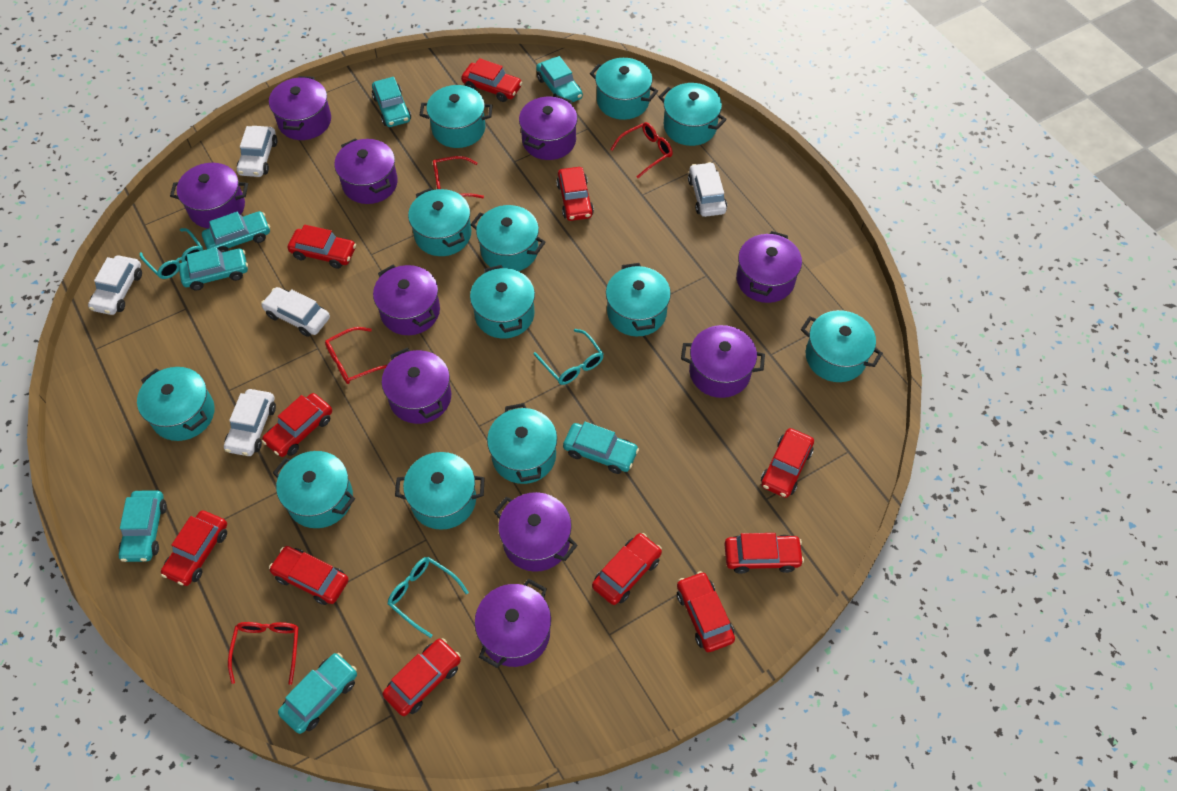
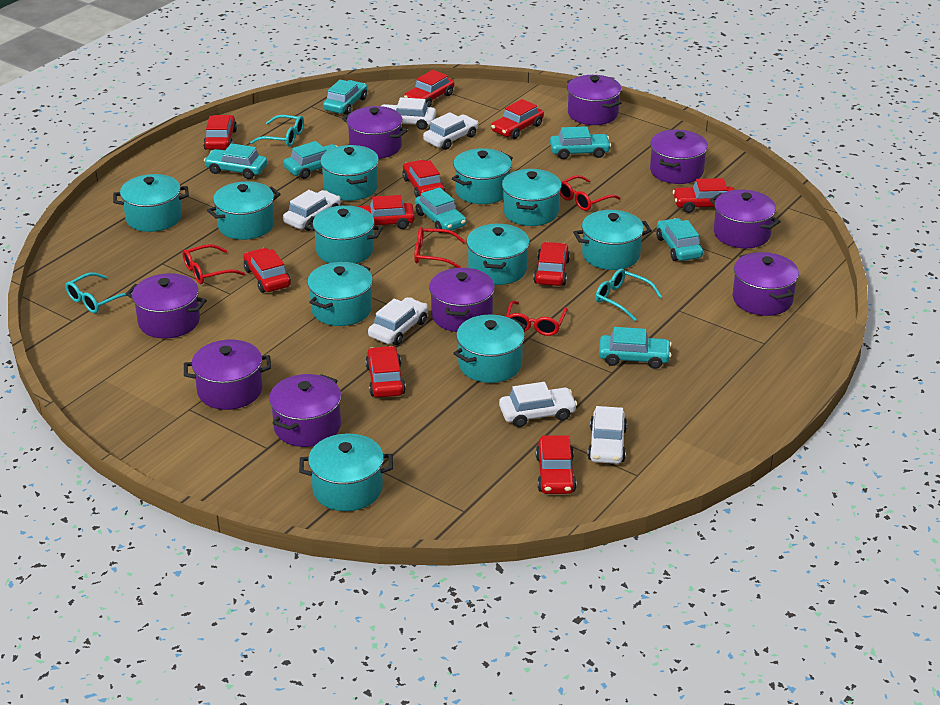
purple pot: [170,163,248,229] [269,76,331,140] [334,138,398,204] [373,265,440,335] [382,348,451,424] [475,579,551,668] [494,492,578,572] [519,96,578,160] [681,325,765,398] [736,231,802,303] = 10 -> [126,273,207,339] [184,339,271,410] [269,374,341,447] [342,106,408,159] [429,268,495,332] [567,75,622,125] [650,130,708,184] [710,190,781,248] [733,252,799,316] = 9
red car: [161,510,227,586] [262,393,332,457] [269,546,349,605] [288,224,356,269] [382,638,461,716] [461,58,522,102] [556,167,594,221] [592,533,662,605] [677,571,735,652] [724,533,804,574] [761,428,814,498] = 11 -> [203,115,237,150] [243,248,291,293] [356,195,415,229] [365,346,406,398] [402,160,445,197] [404,70,454,107] [491,99,544,139] [534,242,570,286] [536,435,577,494] [673,178,735,213] = 10
turquoise pot: [137,367,215,441] [273,451,355,528] [395,452,485,530] [408,188,471,256] [420,85,493,148] [470,205,546,271] [470,265,535,338] [487,403,557,484] [590,58,658,120] [606,263,671,336] [659,83,727,146] [801,310,883,382] = 12 -> [113,174,189,232] [207,181,281,240] [299,434,393,511] [305,205,383,263] [307,262,373,326] [320,145,379,201] [452,148,513,204] [453,314,527,383] [467,224,529,285] [502,169,562,226] [573,210,652,270] = 11
white car: [88,255,142,315] [224,389,276,456] [237,126,277,177] [261,287,330,337] [688,162,727,217] = 5 -> [283,190,341,231] [368,297,428,345] [381,97,436,130] [423,112,478,150] [499,382,577,427] [588,406,627,464] = 6

